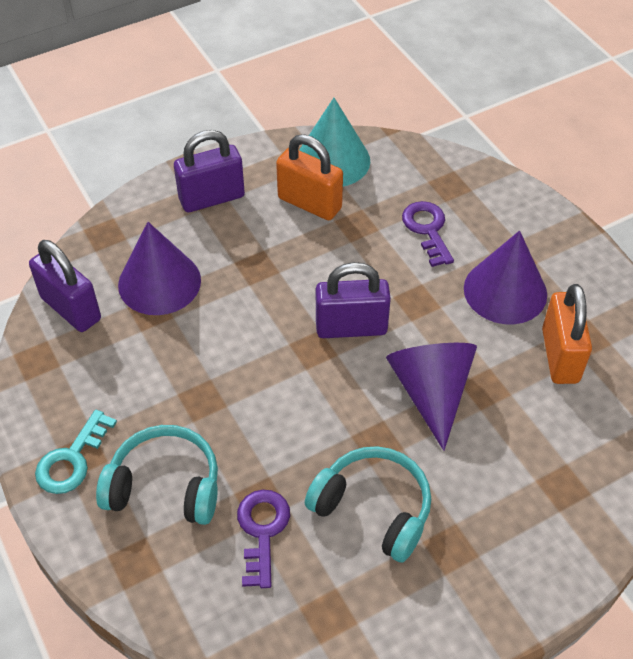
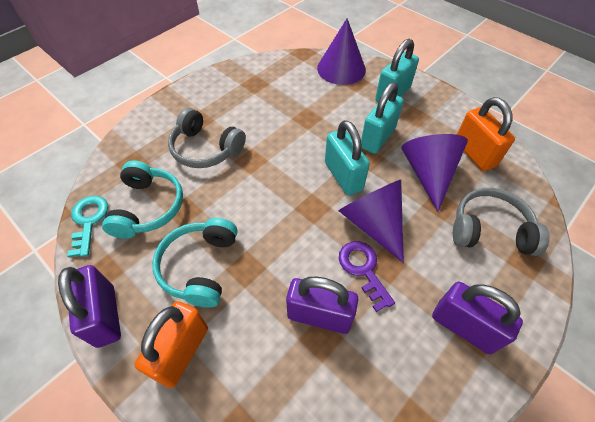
grey headphones: none = 0 -> [168,108,246,168] [453,188,549,256] = 2
purple key: [237,490,290,588] [402,201,454,267] = 2 -> [339,241,395,312] = 1
turquoise cone: [299,98,370,186] = 1 -> none = 0
turquoise padlock: none = 0 -> [325,120,370,195] [361,82,404,154] [375,39,419,102] = 3

